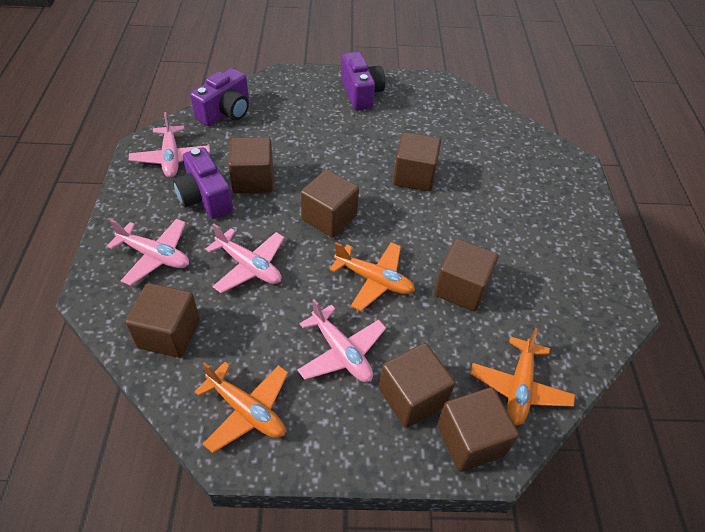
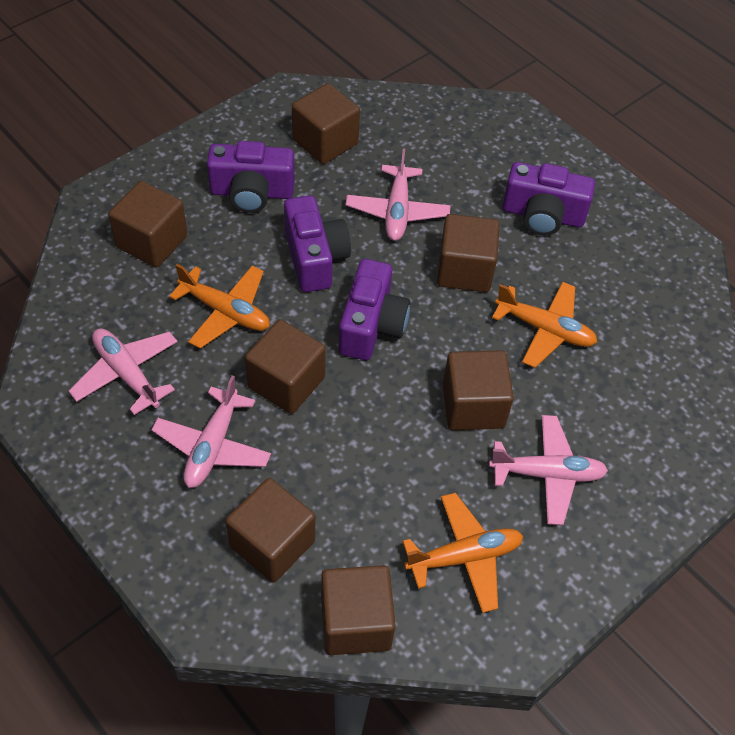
purple camera: [173,147,233,219] [190,68,249,126] [341,52,385,110] = 3 -> [207,141,295,213] [284,195,351,292] [339,259,410,360] [503,162,595,236] = 4

